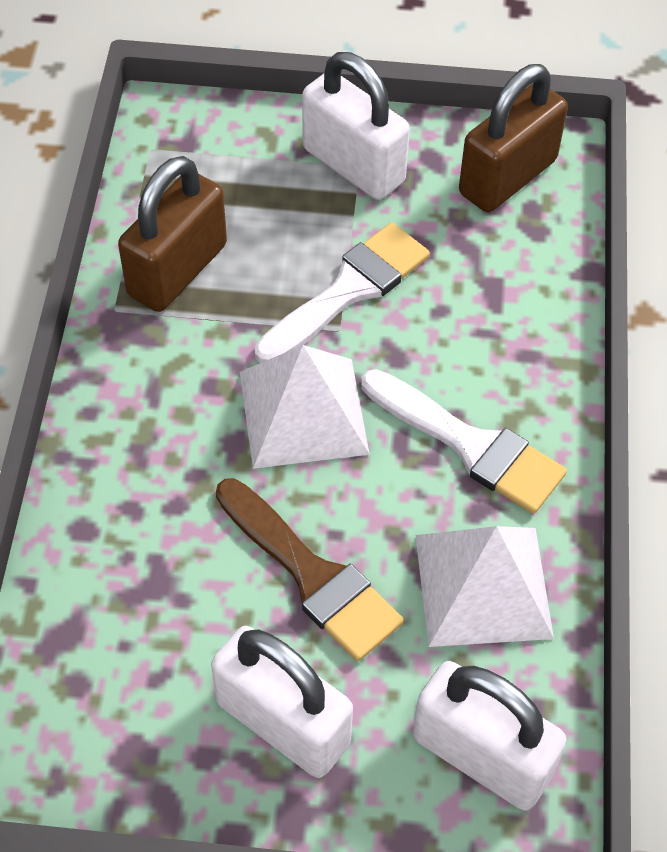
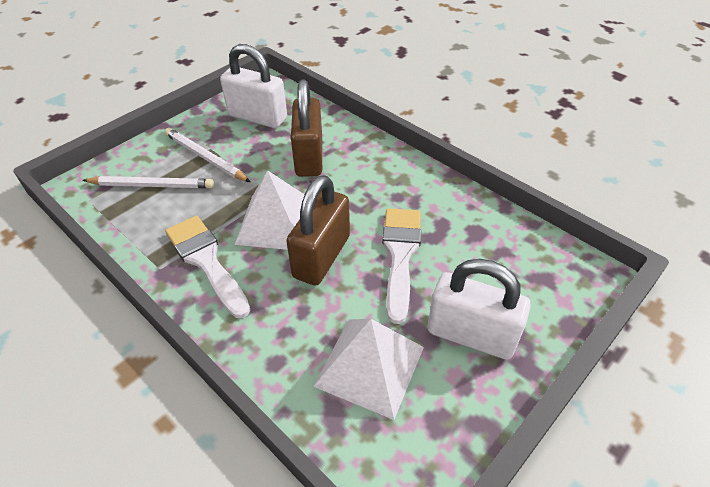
brown brush: [216,478,404,661] = 1 -> none = 0
white padlock: [211,626,353,778] [302,52,410,200] [413,661,567,811] = 3 -> [220,44,287,128] [428,259,531,360] = 2
white pencil: none = 0 -> [82,176,214,188] [165,128,250,182] = 2

